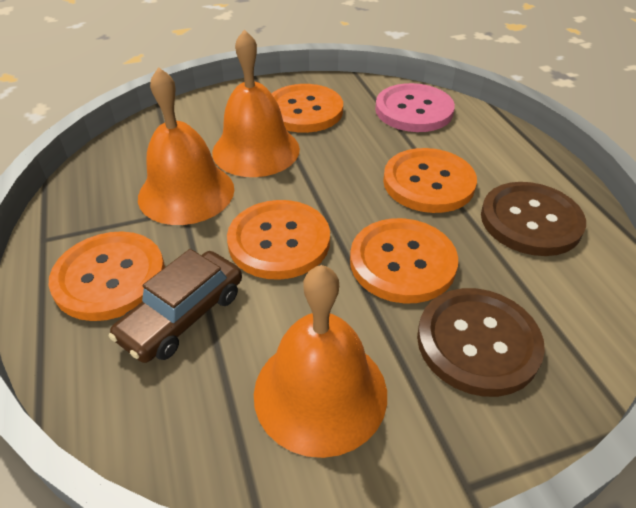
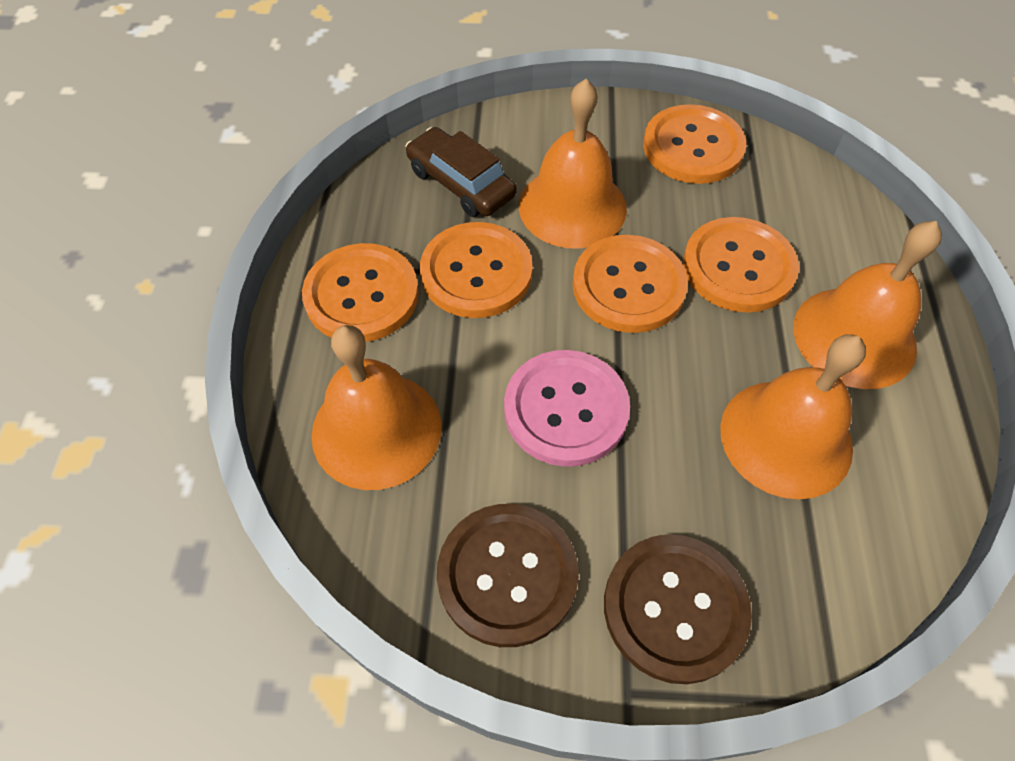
orange bell: [138,67,234,225] [212,29,300,177] [254,265,387,458] = 3 -> [311,325,441,490] [519,79,627,249] [720,334,866,499] [793,221,942,389] = 4

